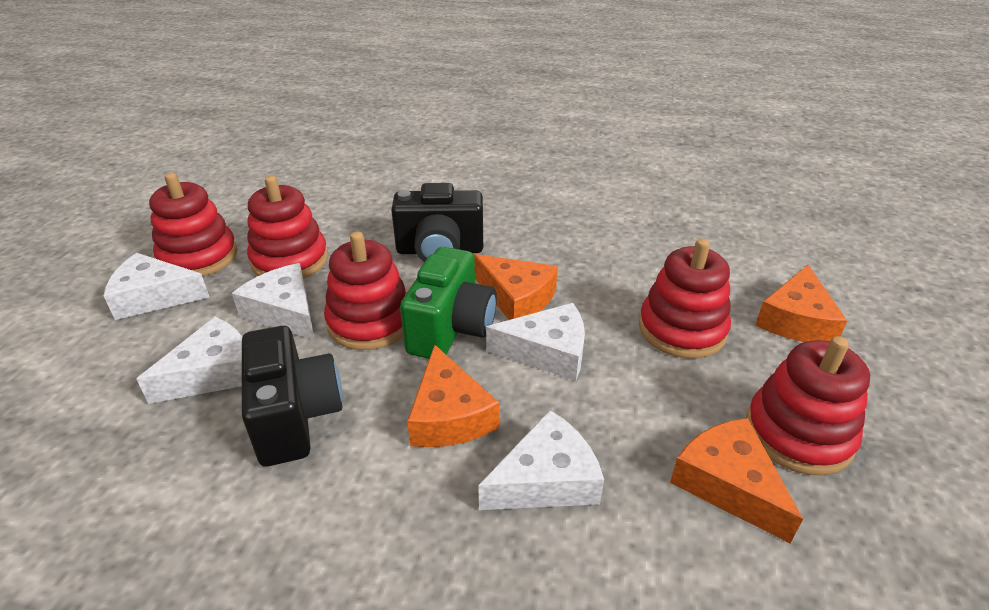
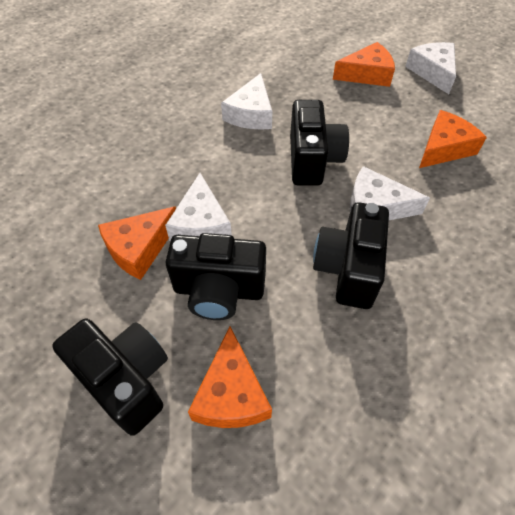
black camera: [242,326,342,467] [391,183,483,262] = 2 -> [52,318,168,436] [166,233,266,320] [290,100,349,186] [313,202,389,309] = 4
green camera: [400,247,497,359] = 1 -> none = 0
red stacking toy: [149,173,238,276] [247,176,328,278] [324,232,407,350] [639,238,731,359] [746,336,870,476] = 5 -> none = 0
white cheese: [104,253,209,320] [136,317,242,404] [232,263,315,340] [478,410,604,510] [486,303,585,381] = 5 -> [165,173,232,241] [221,73,272,130] [350,166,430,220] [405,42,456,94] = 4

